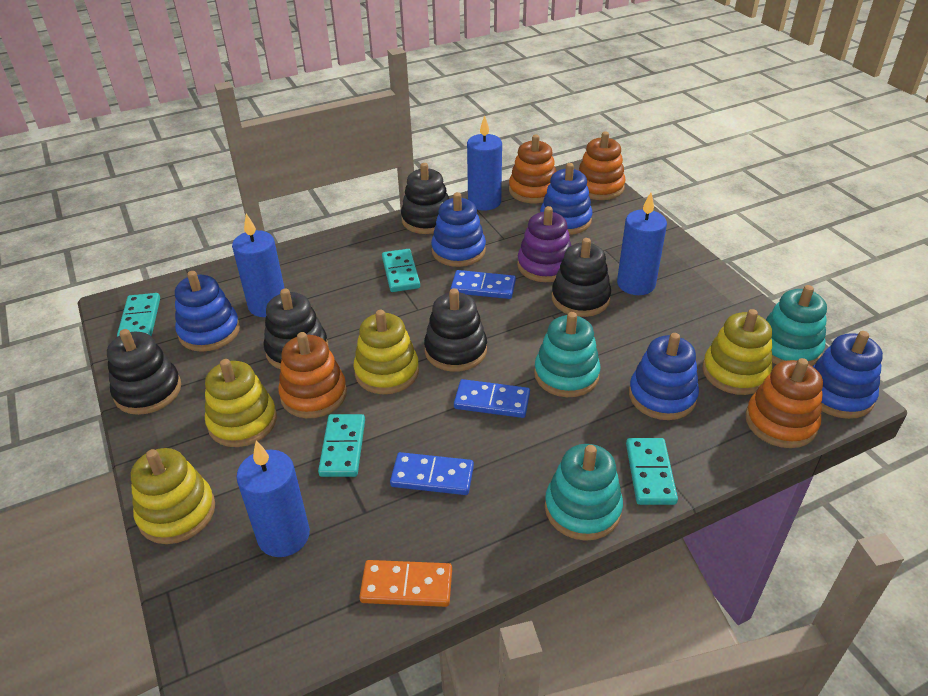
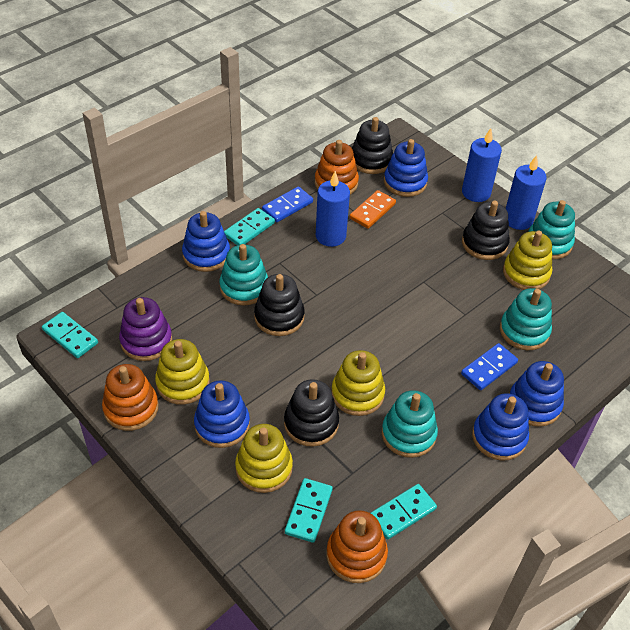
black stacking toy: [107,329,181,415] [264,288,328,369] [401,163,449,234] [424,288,487,372] [552,238,611,317] = 5 -> [254,274,305,336] [284,379,339,447] [352,117,393,174] [462,201,510,260] = 4
blue candle: [232,213,284,317] [236,441,310,557] [467,115,502,211] [617,192,667,295] = 4 -> [316,171,350,247] [462,128,502,202] [506,155,547,230] = 3
blue domino: [390,452,474,495] [451,270,516,299] [454,379,530,418] = 3 -> [262,186,313,222] [461,343,518,390] = 2
orange stacking toy: [278,332,347,418] [509,135,556,203] [579,131,625,200] [745,358,823,448] = 4 -> [102,364,159,431] [315,140,359,195] [326,510,388,583] = 3
turquoise stacking toy: [534,312,601,397] [545,444,623,541] [766,285,827,366] = 3 -> [219,244,268,305] [382,390,438,458] [500,288,552,350] [528,200,575,259] = 4

